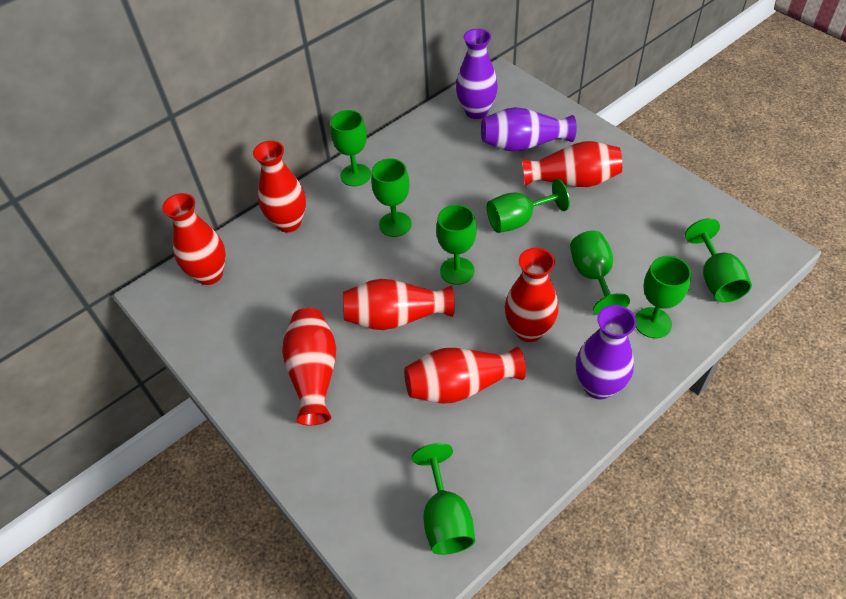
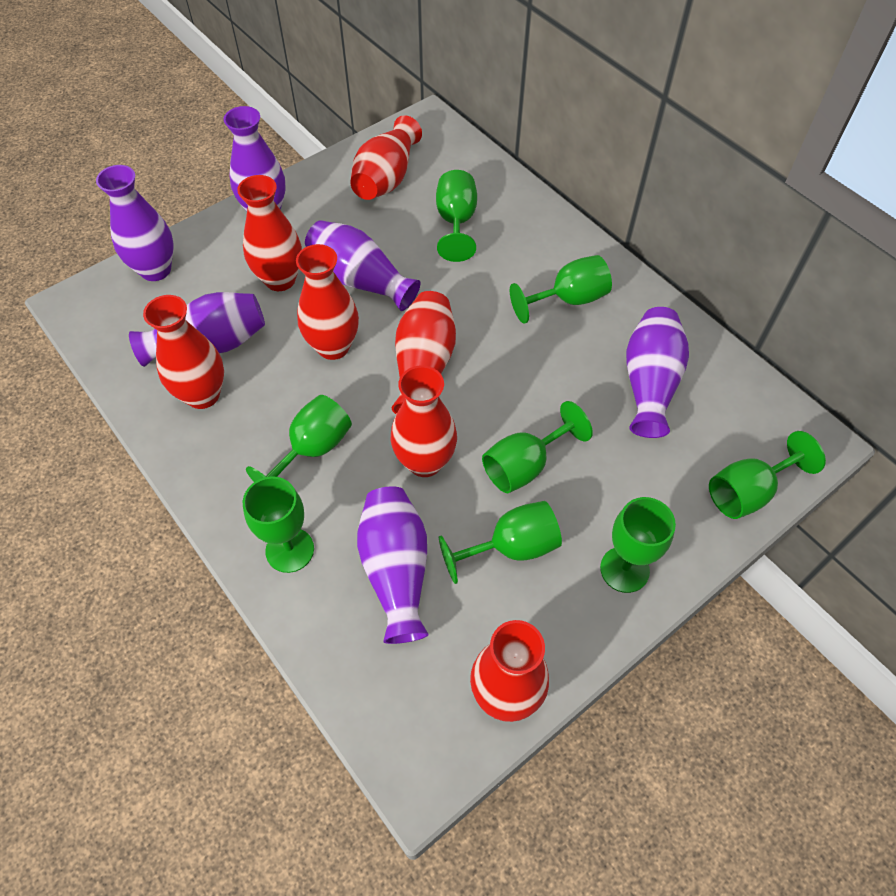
purple vase: [456,29,498,119] [481,107,577,152] [576,305,637,399] = 3 -> [96,165,174,281] [129,292,265,367] [224,106,286,211] [305,220,421,311] [357,486,429,644] [626,307,689,438] = 6

